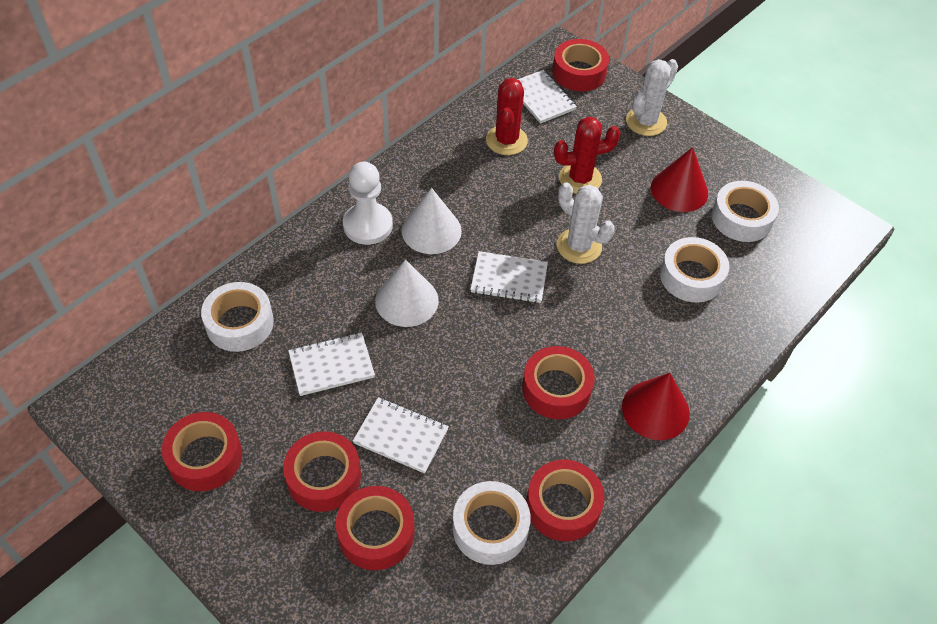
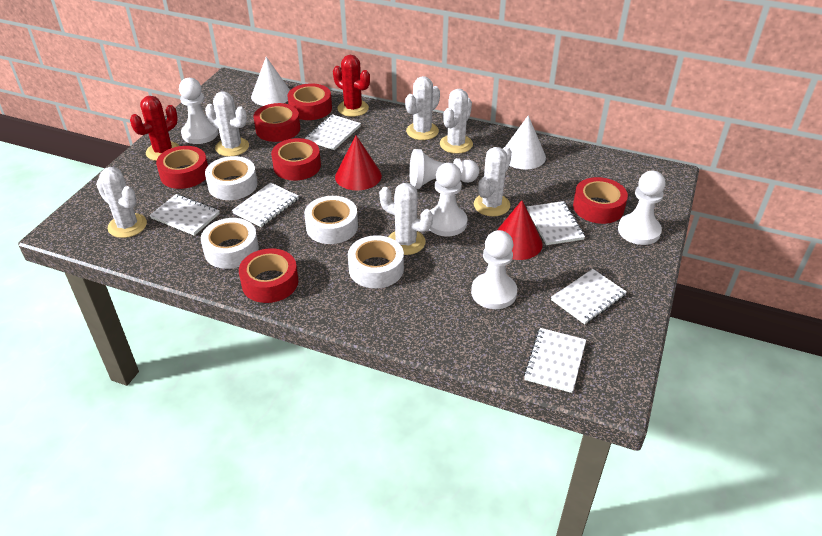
white cactus: [557,182,615,264] [626,59,678,136] = 2 -> [96,167,147,238] [205,91,249,156] [379,183,433,255] [405,76,440,140] [440,89,473,154] [474,147,512,217] = 6
white notebook: [288,333,375,396] [353,397,449,474] [470,251,548,303] [517,70,577,124] = 4 -> [149,194,220,236] [232,182,299,227] [305,114,361,150] [524,328,586,393] [527,201,585,245] [551,269,627,324] = 6
white pawn: [343,162,393,245] = 1 -> [179,78,218,144] [409,149,479,189] [429,163,468,236] [471,230,517,309] [618,171,665,245] = 5

